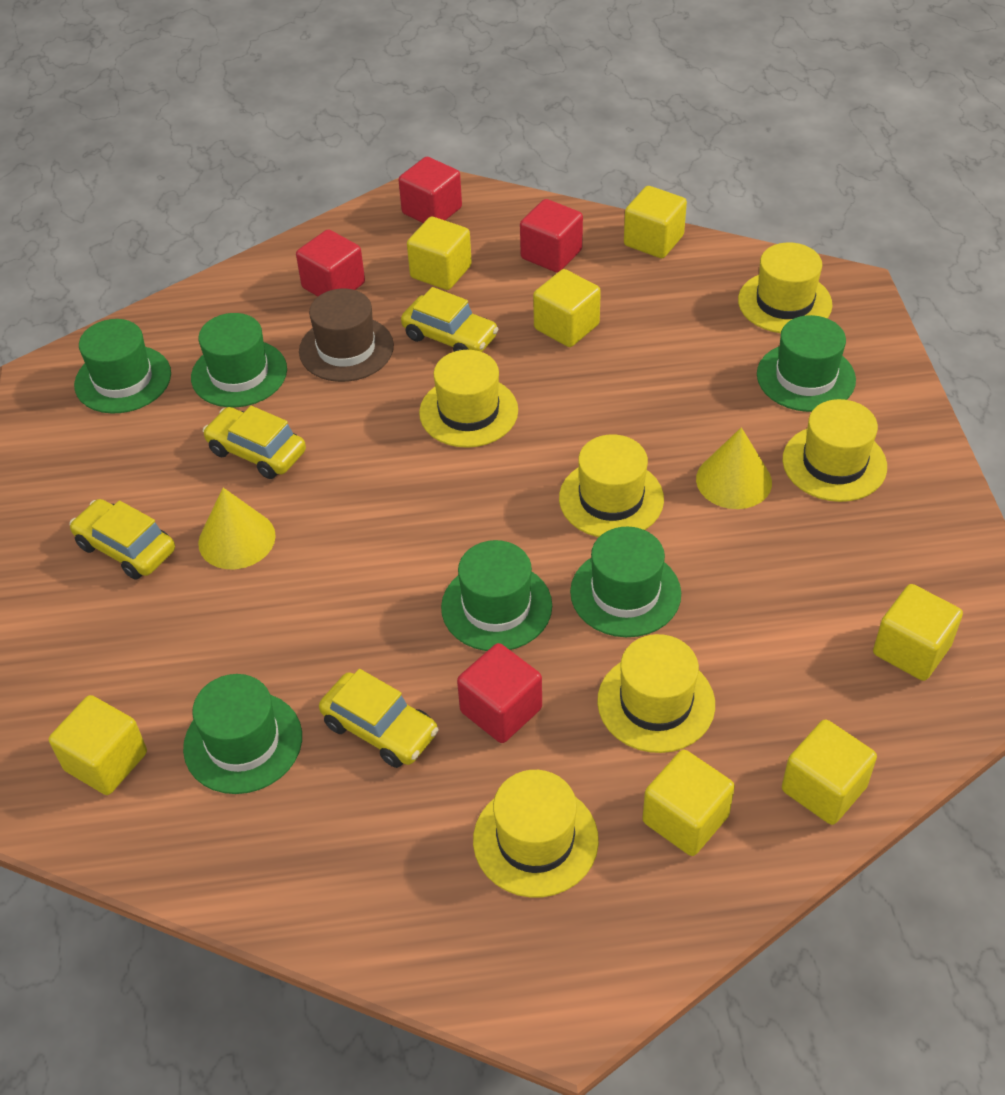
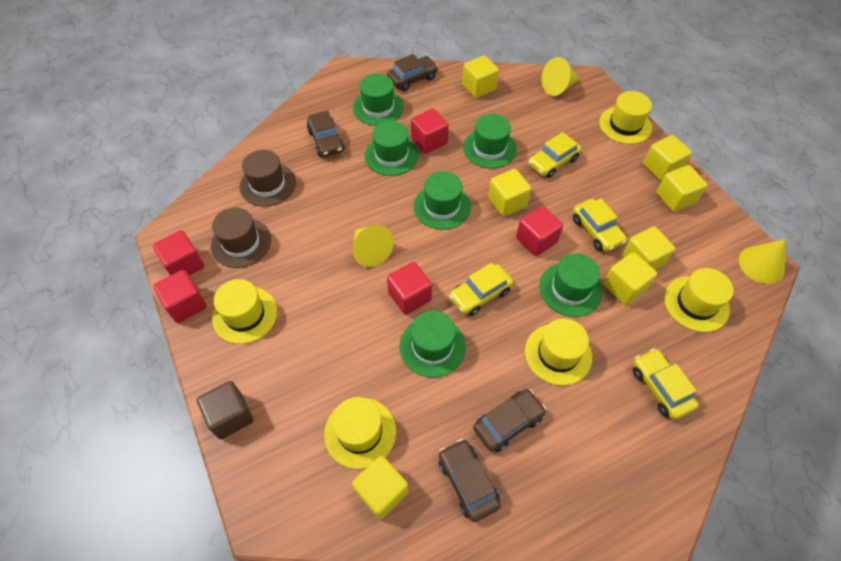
brown car: none = 0 -> [307,110,345,157] [387,54,438,91] [439,439,501,522] [473,389,546,452] = 4
brown cube: none = 0 -> [197,381,253,439] = 1
brown hat: [299,288,394,382] = 1 -> [211,208,271,268] [240,150,296,207] = 2
red cube: [296,229,365,296] [399,157,462,223] [457,643,542,743] [520,199,583,272] = 4 -> [153,230,204,276] [153,270,207,323] [387,262,432,315] [411,108,449,154] [516,206,563,256] = 5
yellow cone: [198,488,276,569] [696,427,772,509] = 2 -> [352,225,394,267] [542,57,579,96] [739,239,786,284] = 3
yellow hat: [419,350,518,448] [473,770,599,898] [559,434,664,537] [597,634,715,753] [738,242,832,333] [782,399,887,502] = 6 -> [212,279,277,344] [324,397,396,469] [525,318,592,386] [599,91,652,144] [664,268,733,332] = 5

